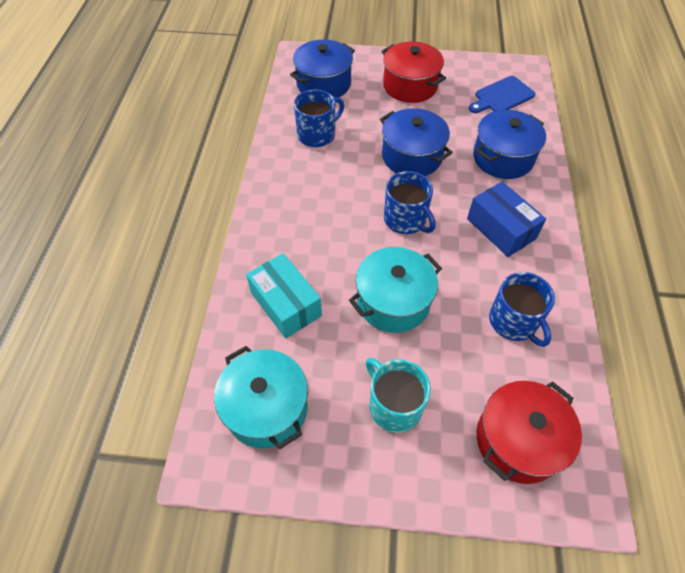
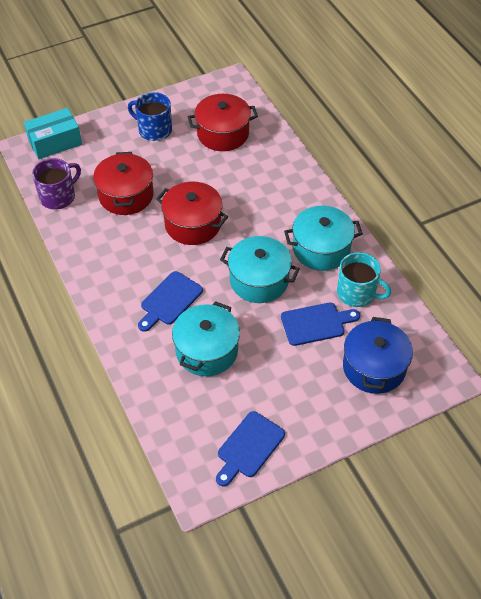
blue box: [467,181,546,257] = 1 -> none = 0
blue cutting board: [469,76,535,113] = 1 -> [138,271,203,332] [216,411,285,486] [281,303,360,346] = 3
blue mug: [294,89,344,147] [384,171,436,234] [489,272,555,347] = 3 -> [128,92,172,141] = 1
blue pot: [290,40,355,98] [380,108,453,176] [473,110,546,179] = 3 -> [343,317,413,394] = 1
purple mug: none = 0 -> [32,158,81,210] = 1
red pot: [381,41,446,103] [477,381,582,484] = 2 -> [93,152,154,215] [156,182,228,245] [187,94,258,151] = 3
turquoise pot: [214,346,308,449] [349,247,442,333] = 2 -> [172,301,240,376] [220,236,300,303] [284,206,363,271] = 3

